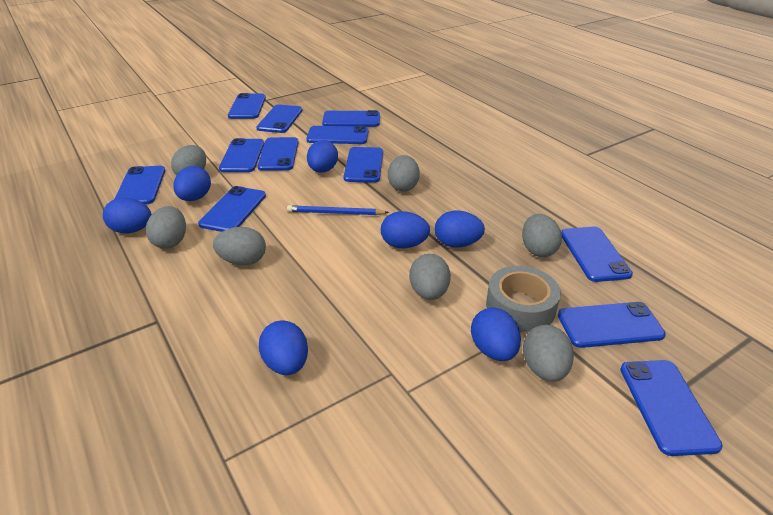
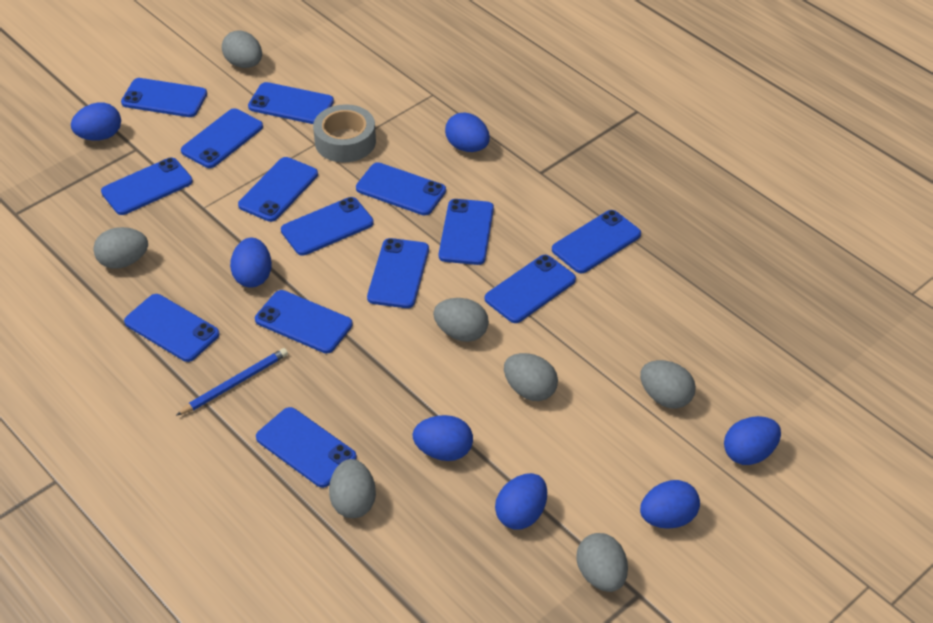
blue phone: [115,166,165,204] [198,186,266,232] [219,138,264,172] [228,93,266,119] [257,104,303,133] [257,137,299,171] [306,126,368,144] [322,110,380,127] [343,147,383,183] [558,302,666,348] [561,227,633,282] [620,360,723,456] = 12 -> [101,158,193,215] [121,78,207,117] [124,294,220,362] [181,108,263,168] [238,157,318,222] [248,82,334,124] [255,290,353,353] [256,407,357,488] [281,197,374,256] [356,162,446,215] [367,238,429,308] [439,199,494,265] [485,255,576,323] [552,210,641,273] = 14

